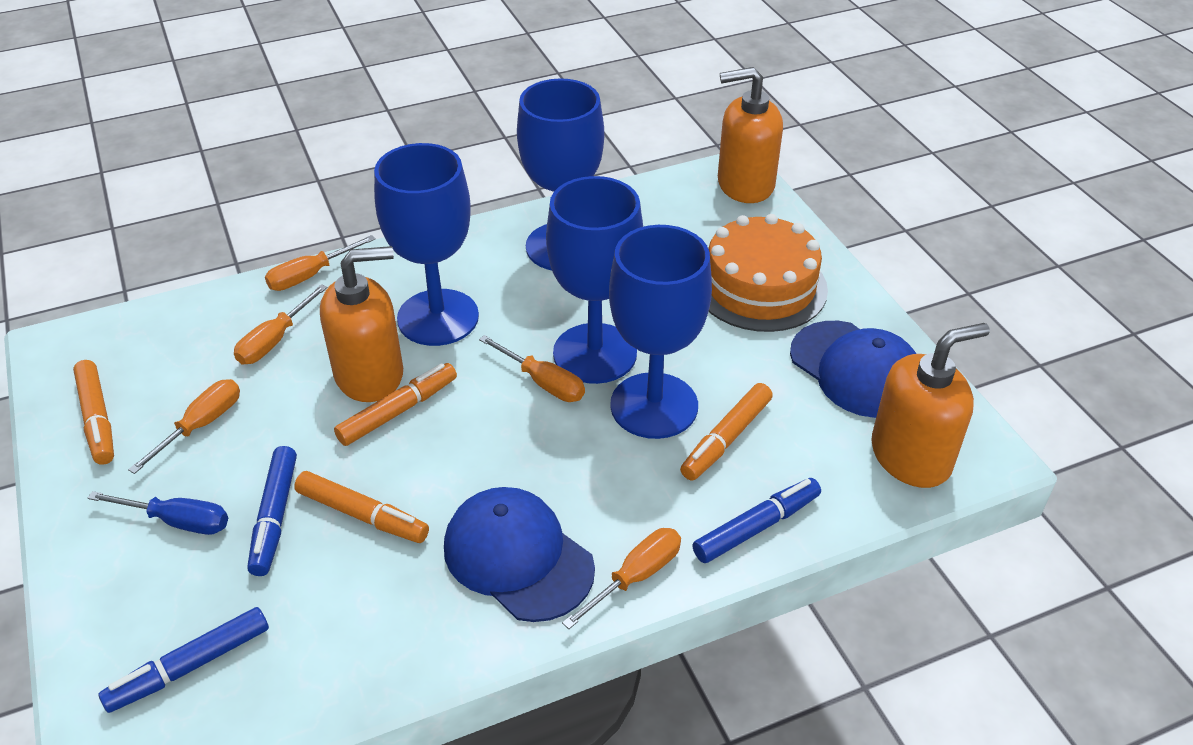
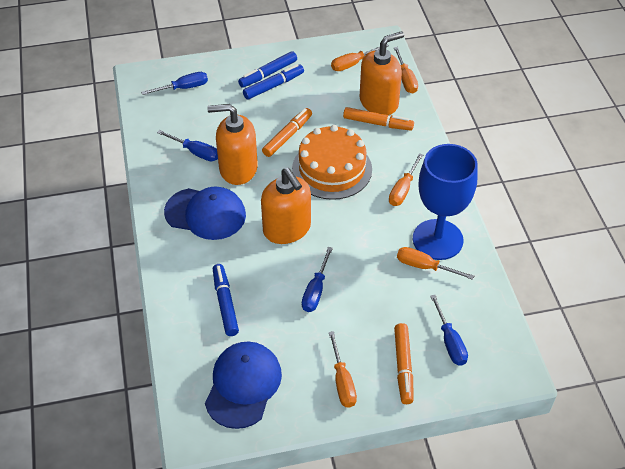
blue goblet: [374,143,479,346] [517,79,604,270] [546,176,643,384] [609,225,712,439] = 4 -> [413,144,478,260] = 1
blue screwdriver: [88,491,228,535] = 1 -> [141,72,208,95] [157,130,218,161] [302,247,333,312] [430,295,468,366] = 4
orange marker: [73,360,114,465] [294,471,429,543] [334,363,457,446] [680,383,773,481] = 4 -> [262,108,312,157] [343,107,414,131] [394,323,413,404] = 3

